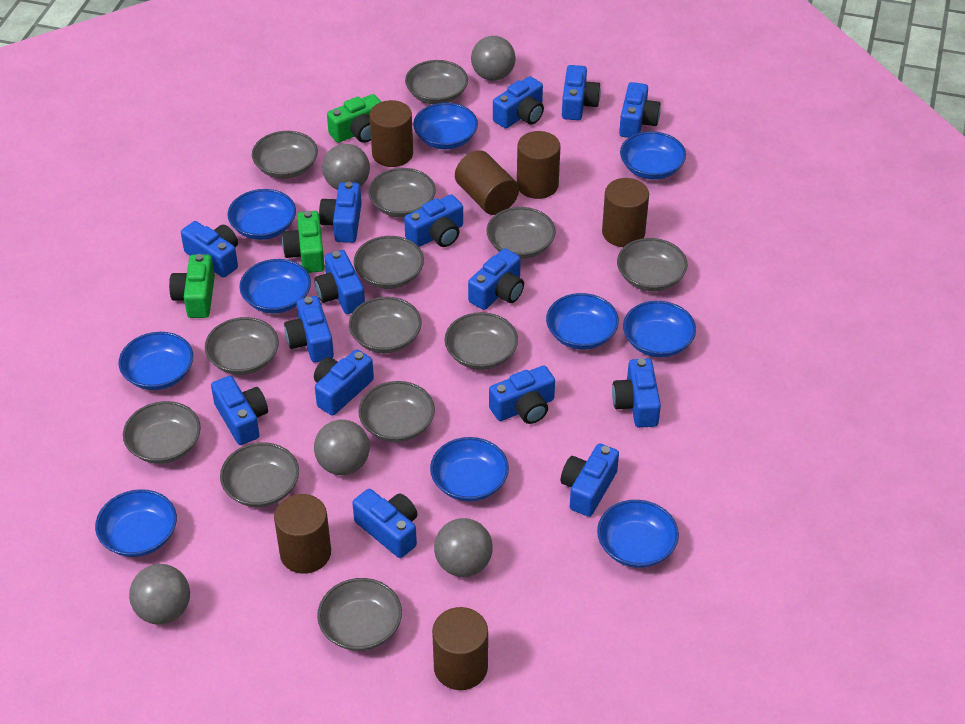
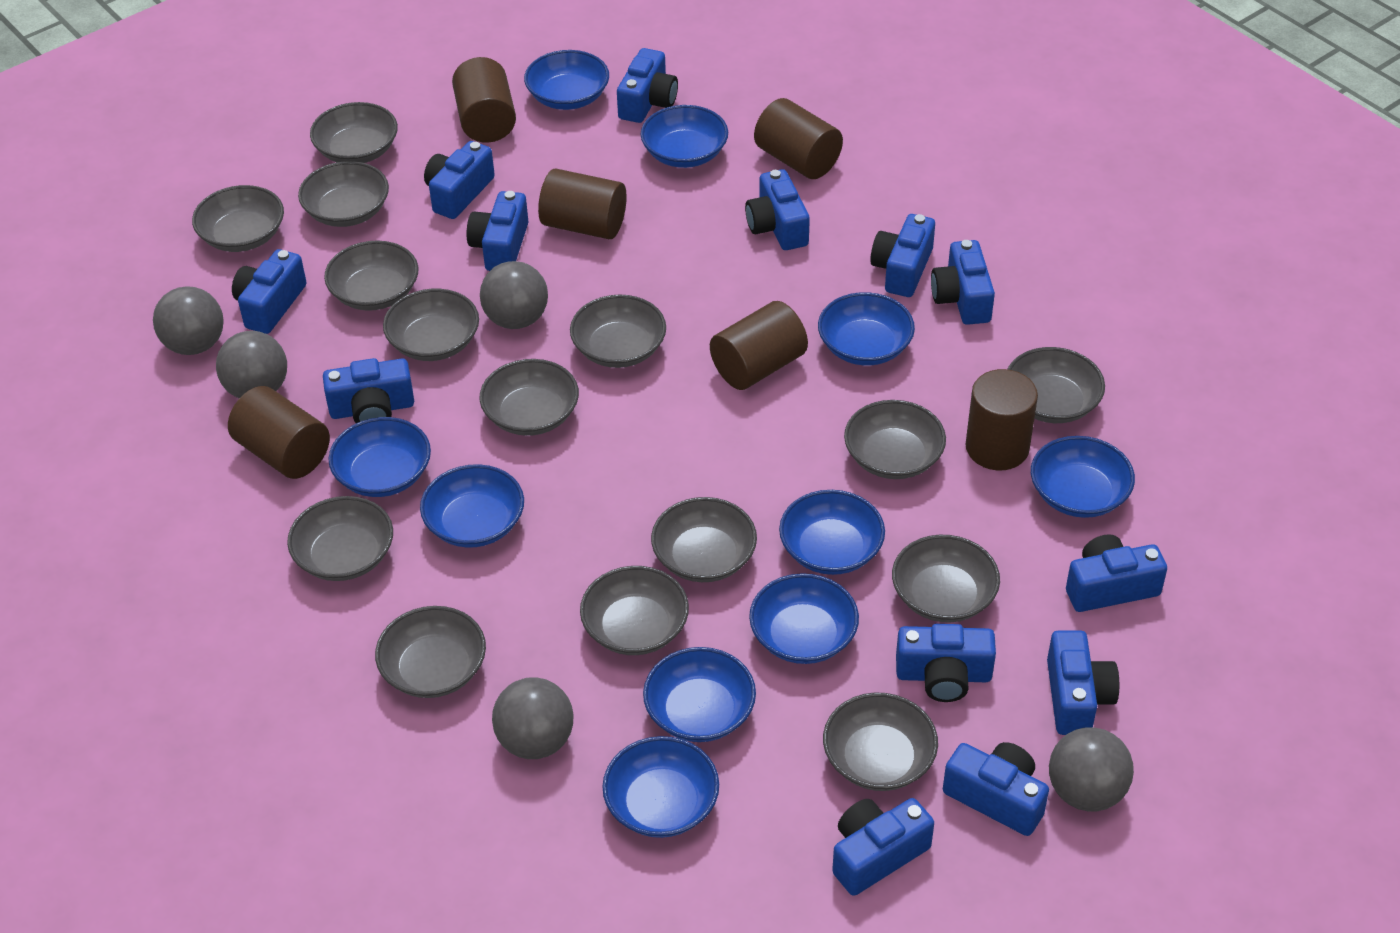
blue camera: [181,221,238,278] [211,376,268,445] [284,296,334,363] [314,250,365,314] [314,349,374,416] [319,182,361,243] [352,489,417,558] [404,195,463,247] [468,248,524,310] [489,366,555,424] [493,76,544,128] [561,443,619,517] [562,65,601,120] [612,358,661,428] [619,82,661,138] = 15 -> [232,249,306,334] [323,358,414,423] [424,141,495,219] [467,191,528,271] [617,48,678,123] [745,169,810,250] [832,798,934,896] [870,214,935,297] [896,624,996,702] [931,240,995,325] [943,742,1049,836] [1047,630,1119,735] [1066,534,1167,612] = 13
green camera: [169,254,215,318] [282,211,325,273] [327,94,381,143] = 3 -> none = 0
grey bowl: [123,401,201,464] [205,317,279,375] [220,443,299,507] [252,131,318,179] [317,578,402,651] [349,297,422,353] [354,236,424,289] [358,381,435,442] [368,168,436,218] [405,60,468,104] [444,312,518,370] [486,207,556,259] [617,238,687,291] = 13 -> [192,185,284,252] [287,496,393,581] [298,161,389,227] [310,102,398,163] [324,240,418,311] [375,606,486,698] [383,289,479,361] [480,359,579,436] [570,295,666,368] [580,566,689,655] [651,497,757,582] [823,693,938,791] [844,400,946,479] [892,535,1000,623] [1007,347,1105,423] = 15

